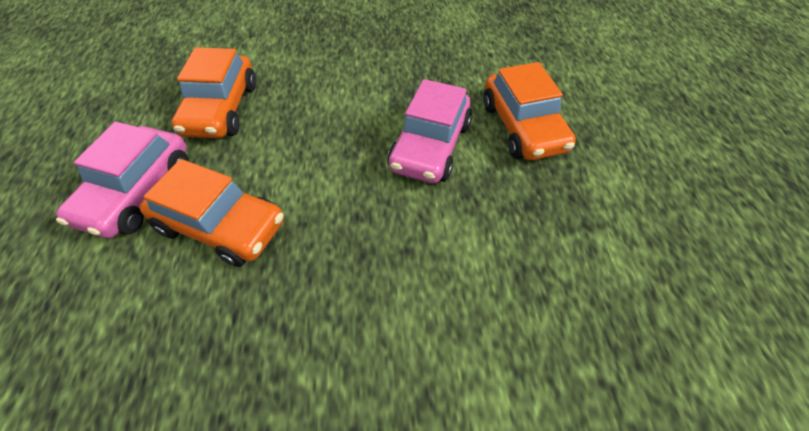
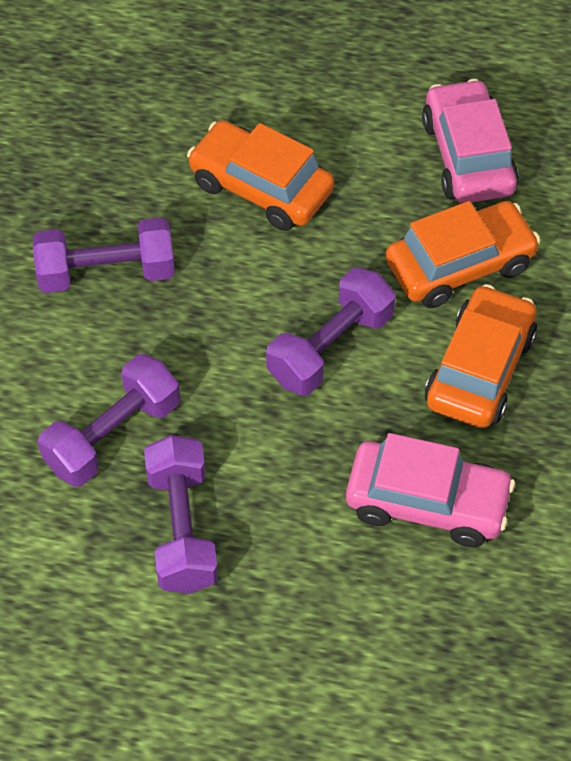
purple dumbbell: none = 0 -> [33,217,175,293] [38,354,180,487] [144,435,218,594] [266,268,396,395] = 4

